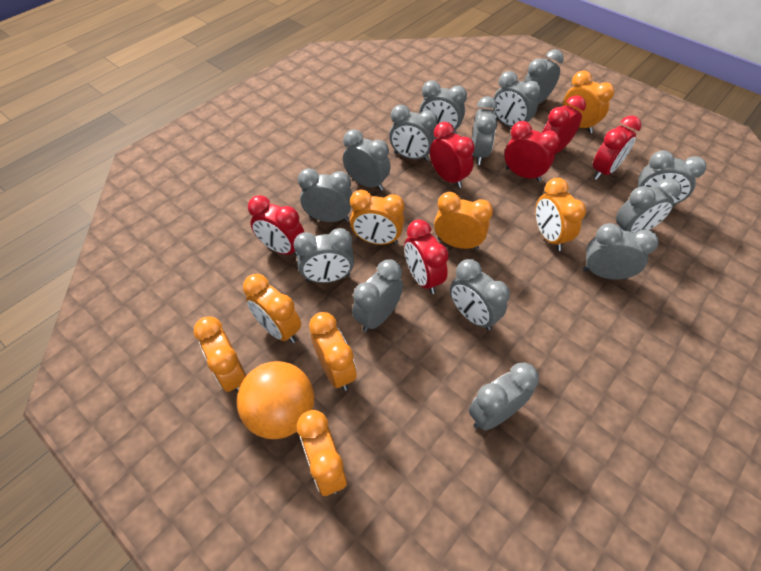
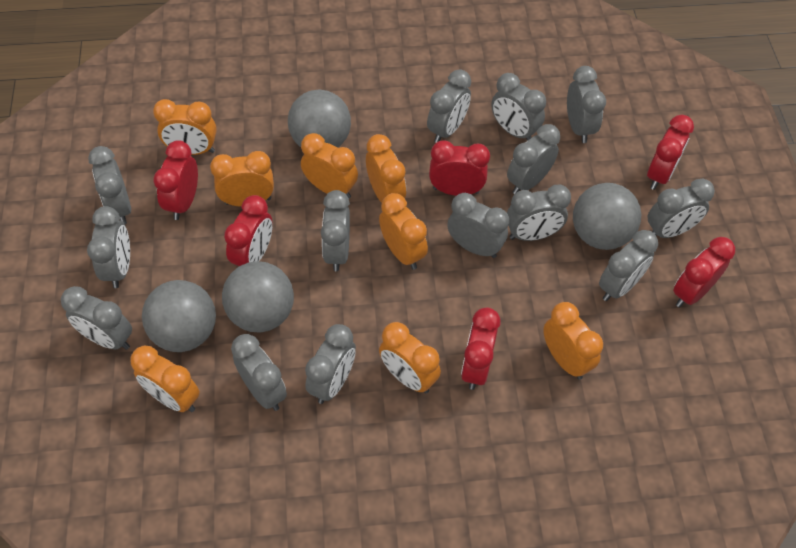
grey ball: none = 0 -> [142,280,216,352] [222,261,294,332] [288,89,351,148] [573,183,641,250] = 4
orange ball: [236,361,314,439] = 1 -> none = 0

